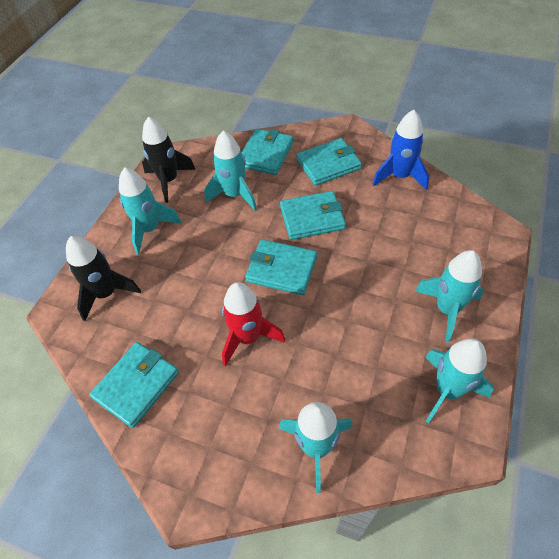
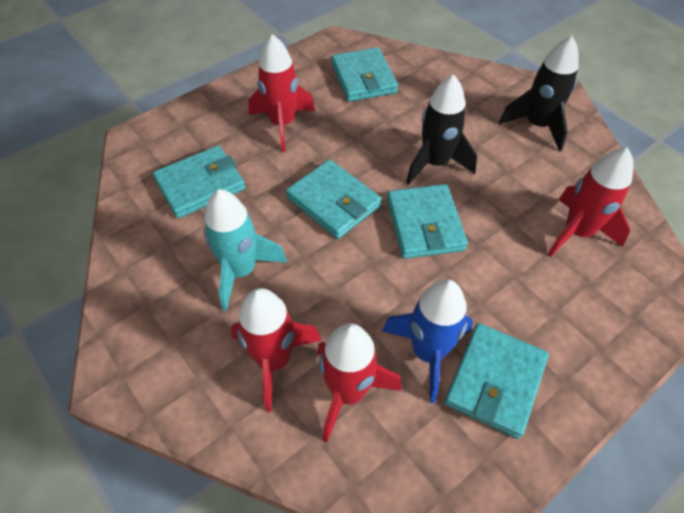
red rocket: [222,282,285,367] = 1 -> [231,288,322,412] [248,34,315,152] [317,323,402,442] [547,147,634,257] = 4
turquoise rocket: [119,167,181,255] [204,130,257,211] [278,402,353,493] [414,250,484,343] [425,338,493,423] = 5 -> [204,189,287,311] = 1

